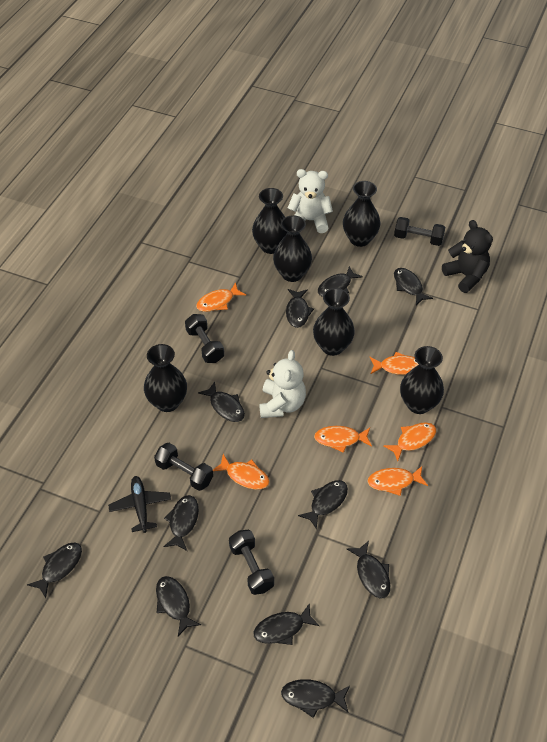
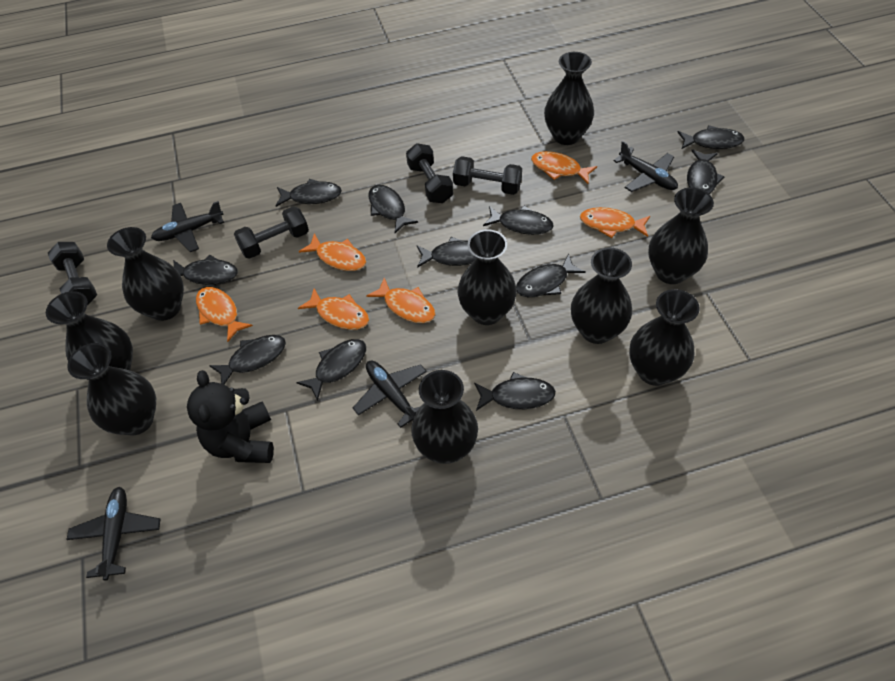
black plane: [108,476,171,533] = 1 -> [66,487,160,581] [151,201,224,252] [353,360,427,428] [613,141,678,192] = 4
black vase: [144,344,187,412] [252,188,287,254] [273,215,312,282] [313,288,355,356] [343,181,380,247] [400,346,444,414] = 6 -> [46,291,133,380] [67,343,156,435] [107,227,184,321] [411,370,478,464] [457,230,517,325] [544,52,594,145] [571,247,632,344] [629,289,700,386] [648,188,714,284] = 9
white teddy bear: [259,350,306,418] [288,169,333,233] = 2 -> none = 0

